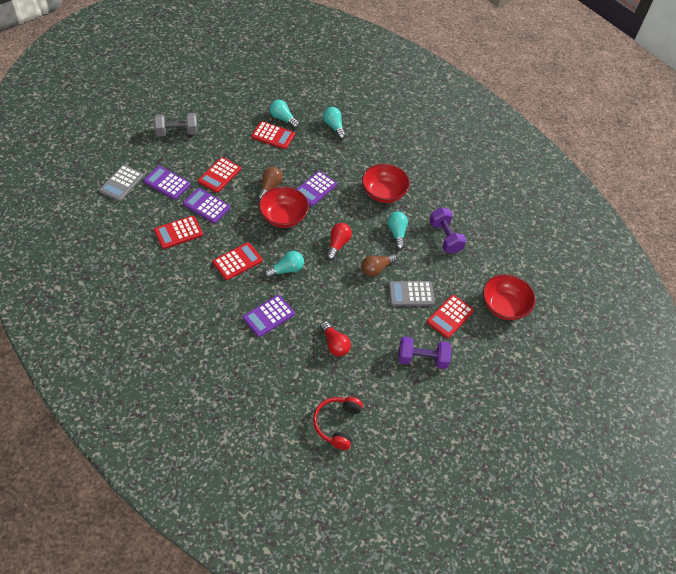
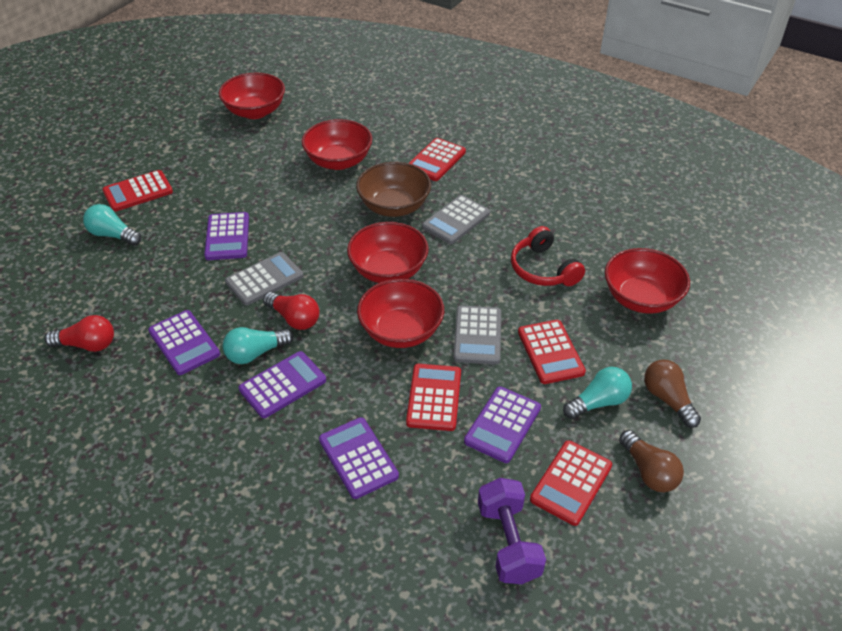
brown bowl: none = 0 -> [356,162,431,217] = 1
grey calculator: [99,165,144,202] [388,281,435,306] = 2 -> [225,252,304,306] [422,195,490,244] [453,306,501,365] = 3
grey dumbbell: [153,113,198,136] = 1 -> none = 0
purple calculator: [143,166,190,200] [183,188,230,223] [243,295,295,337] [297,171,337,206] = 4 -> [148,310,220,375] [204,212,249,260] [239,351,326,418] [319,417,399,499] [464,386,541,463] = 5
purple dumbbell: [398,336,451,369] [430,207,466,254] = 2 -> [478,478,546,584] = 1
red bowl: [259,187,309,228] [362,164,410,203] [483,274,536,320] = 3 -> [219,73,285,119] [302,119,372,170] [347,222,429,283] [357,279,444,348] [605,248,690,314] = 5
turquoise light bulb: [264,251,304,278] [269,100,299,129] [323,107,346,139] [387,211,408,250] = 4 -> [83,204,141,245] [223,327,294,364] [563,367,632,419] = 3

